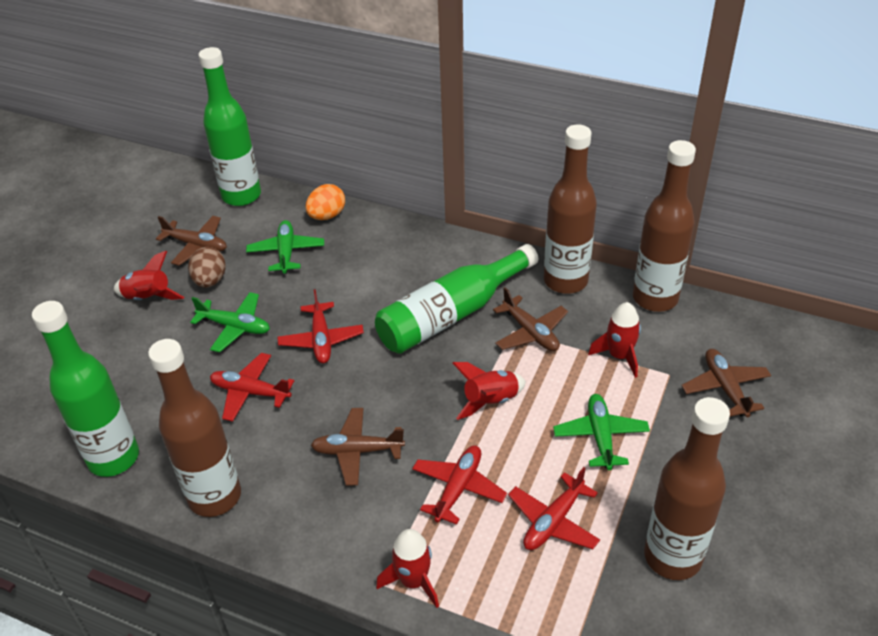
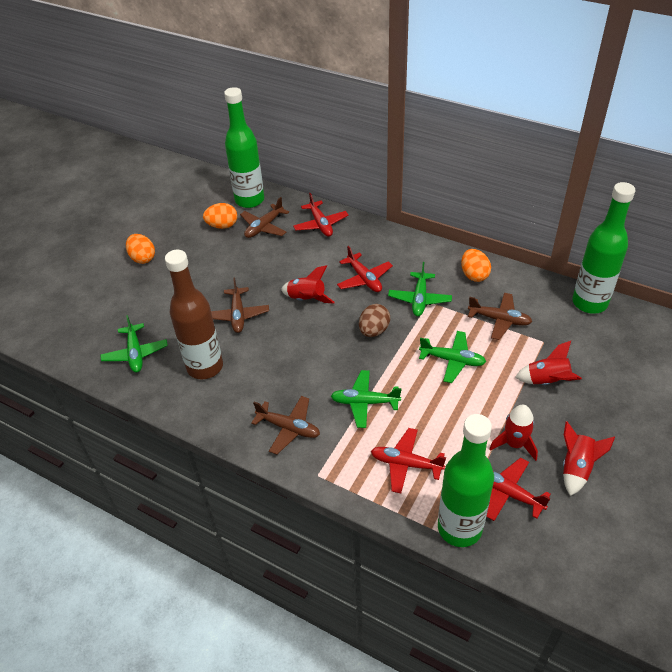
brown bottle: [148,339,241,517] [544,124,597,294] [633,140,696,312] [644,397,730,580] = 4 -> [165,250,223,380] = 1
green plane: [190,292,270,353] [246,220,324,274] [553,394,650,470] = 3 -> [100,315,168,373] [331,370,402,428] [388,262,452,316] [419,331,486,383] = 4
orange egg: [306,184,345,220] = 1 -> [126,234,155,264] [203,203,237,229] [461,249,491,282] = 3

